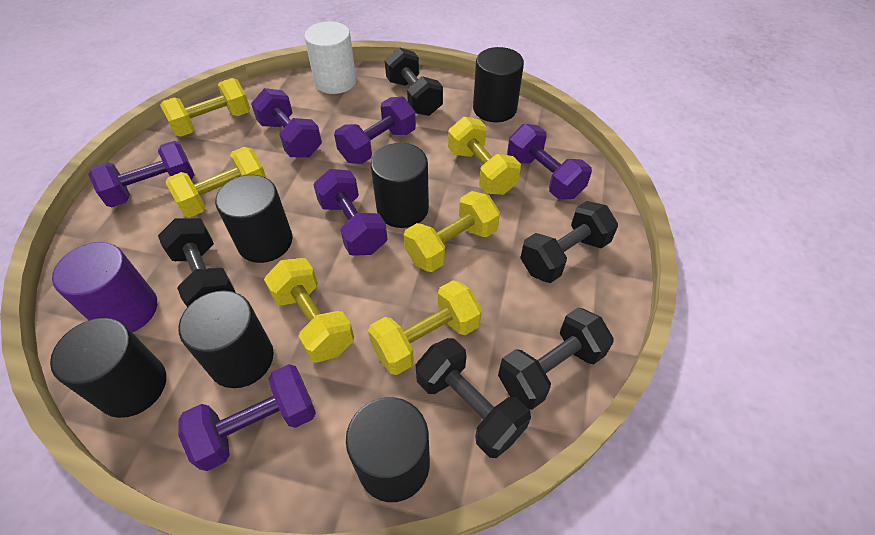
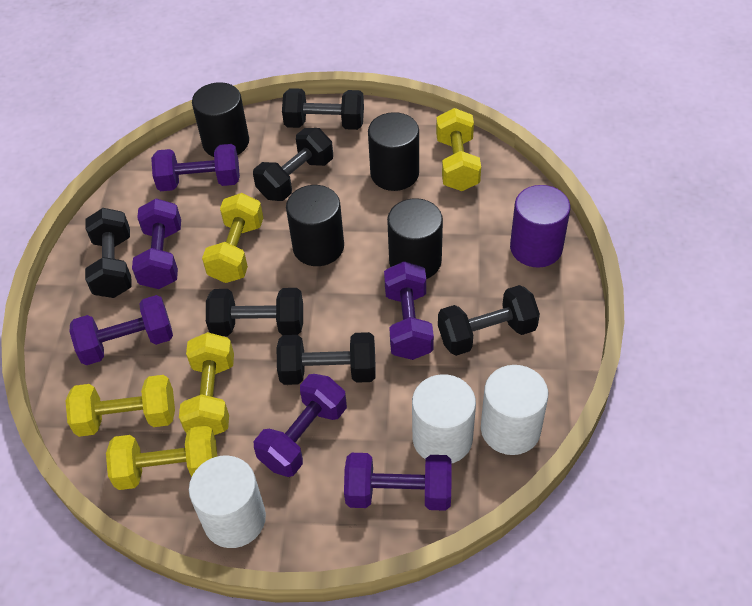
black cylinder: [50,318,166,418] [178,290,274,388] [215,175,293,263] [346,397,430,502] [371,143,429,228] [473,47,524,122] = 6 -> [192,82,249,157] [286,185,344,266] [368,112,419,191] [387,198,443,279] = 4
black dumbbell: [158,218,236,307] [385,47,443,116] [415,338,531,458] [498,307,614,410] [520,201,618,283] = 5 -> [85,208,132,298] [206,288,303,336] [253,128,333,201] [277,332,376,385] [282,88,364,130] [438,285,540,356] = 6
white cylinder: [304,21,357,94] = 1 -> [189,456,266,548] [412,374,476,464] [481,365,548,455] = 3
yellow dumbbell: [160,78,250,137] [166,147,266,217] [264,258,354,363] [368,280,482,375] [404,191,500,272] [448,117,521,195] = 6 -> [65,375,175,437] [106,425,218,490] [179,332,234,435] [202,193,263,283] [436,108,481,191] = 5

